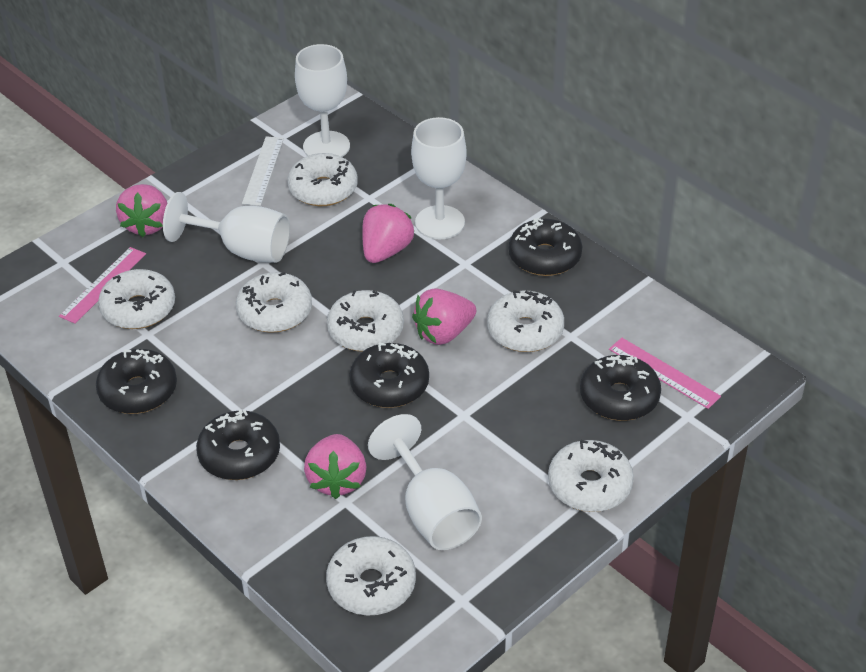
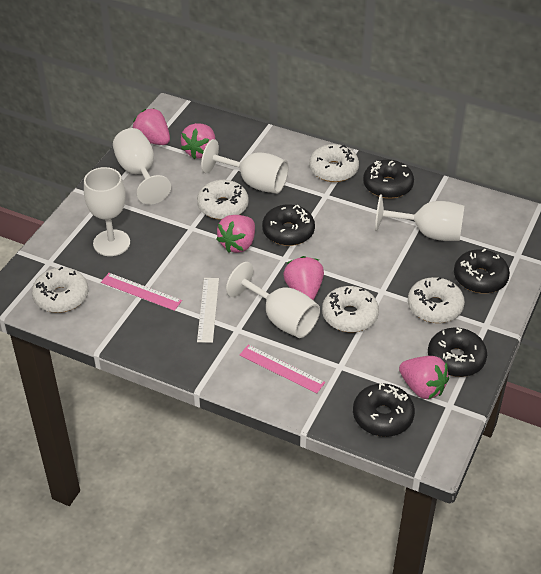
pink strawberry: [116,184,167,237] [304,434,366,499] [362,204,415,263] [412,288,476,345] = 4 -> [133,108,170,145] [181,123,215,159] [216,215,255,253] [283,256,324,300] [399,356,449,399] = 5
white donut: [98,269,175,329] [236,272,312,333] [287,153,358,206] [326,536,416,615] [327,290,404,352] [487,290,564,352] [548,440,634,512] = 7 -> [32,267,88,313] [197,180,249,220] [309,144,359,182] [322,286,379,332] [408,277,465,323] = 5
white goblet: [163,192,290,263] [295,44,350,157] [368,414,482,550] [411,117,467,239] = 4 -> [84,167,130,256] [113,128,171,205] [201,139,289,194] [226,262,320,338] [375,194,464,241] = 5

